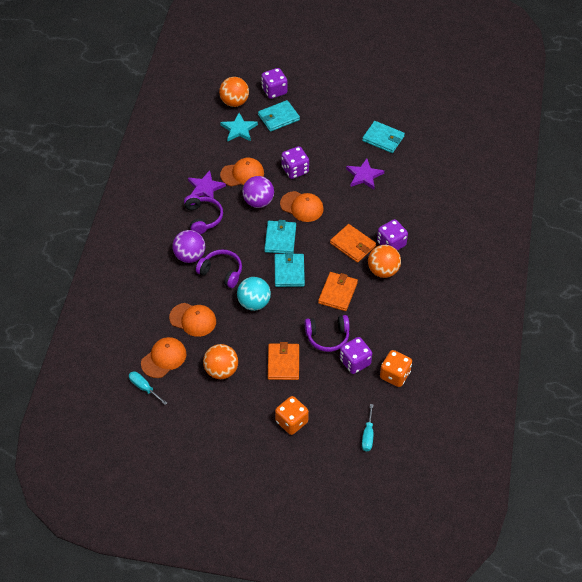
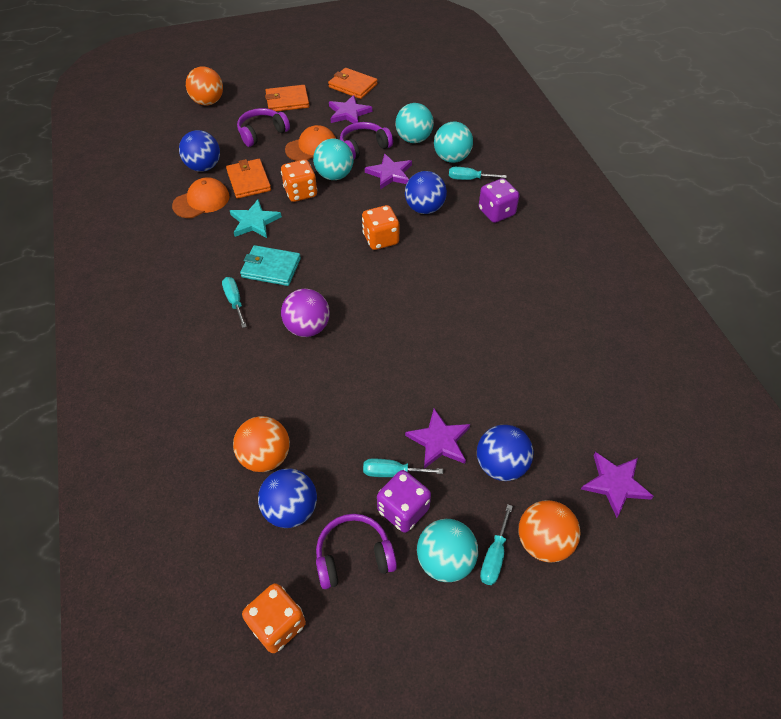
blue ball: none = 0 -> [179,130,220,172] [258,468,317,528] [405,171,447,214] [477,425,533,481] = 4
orange cap: [141,337,186,378] [169,303,216,337] [220,157,264,186] [280,191,324,222] = 4 -> [172,177,229,218] [285,125,336,161] = 2
orange dice: [275,396,309,435] [380,350,412,387] = 2 -> [242,583,306,653] [281,159,317,202] [362,205,399,250] = 3
purple ball: [172,230,205,263] [242,176,274,208] = 2 -> [281,289,330,337] = 1
purple dice: [261,68,288,99] [281,146,309,179] [340,337,372,374] [377,219,408,251] = 4 -> [377,470,431,533] [479,178,520,223] = 2
purple star: [188,170,226,199] [346,159,384,189] = 2 -> [329,95,372,123] [365,153,412,190] [405,409,470,469] [581,452,654,518] = 4
turquoise ball: [237,277,271,311] = 1 -> [313,139,353,180] [396,103,434,143] [417,519,478,582] [434,122,473,163] = 4
turquoise screwdriver: [129,371,167,405] [362,404,374,451] = 2 -> [222,277,247,328] [363,458,443,477] [449,167,507,180] [480,504,513,585] = 4
turquoise wallet: [258,100,300,132] [264,220,296,254] [275,252,305,287] [362,121,405,153] = 4 -> [240,245,301,286] = 1

